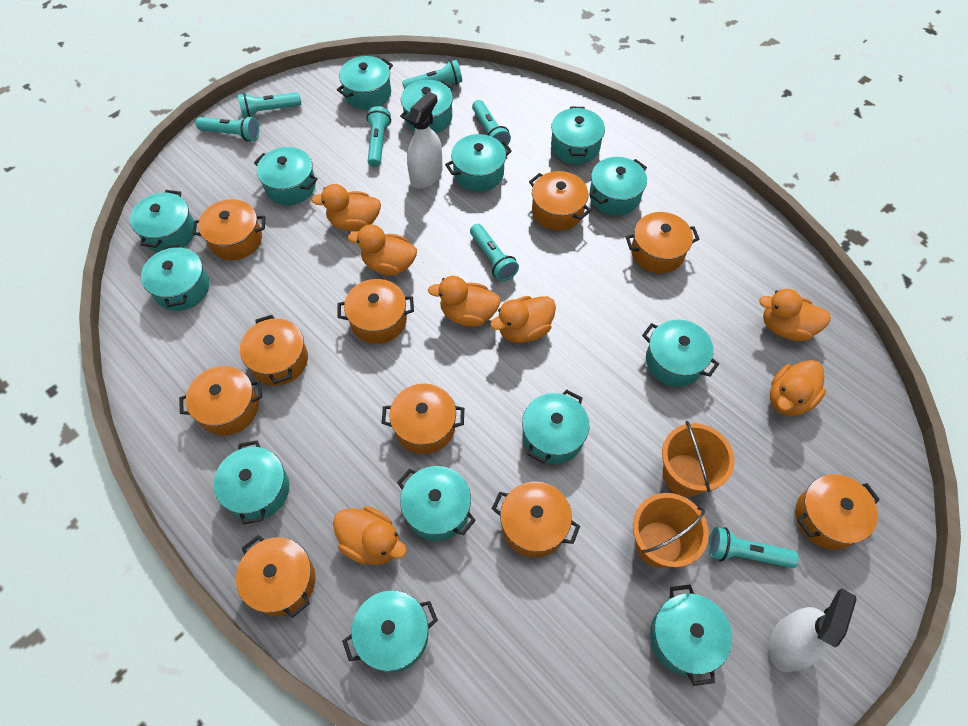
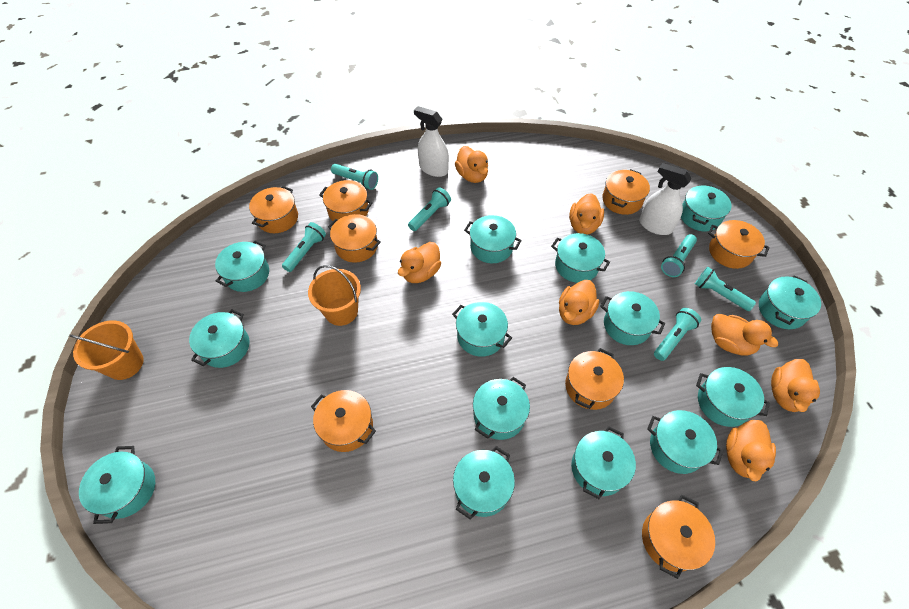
orange pot: [179,366,262,435] [192,199,265,260] [236,535,315,618] [240,315,308,386] [337,279,414,344] [382,383,464,454] [492,482,580,558] [529,171,591,231] [626,212,699,274] [795,474,880,550] = 10 -> [249,186,298,233] [311,390,376,452] [319,180,373,221] [328,214,381,263] [565,348,624,410] [602,169,650,215] [642,495,715,579] [708,220,770,269] = 8
turquoise flashlight: [196,116,259,141] [238,92,302,117] [367,106,391,167] [402,60,462,89] [470,224,519,281] [472,100,511,148] [709,527,799,568] = 7 -> [282,222,326,272] [331,164,378,190] [408,187,451,231] [654,308,701,361] [661,234,697,277] [695,267,756,311] = 6

